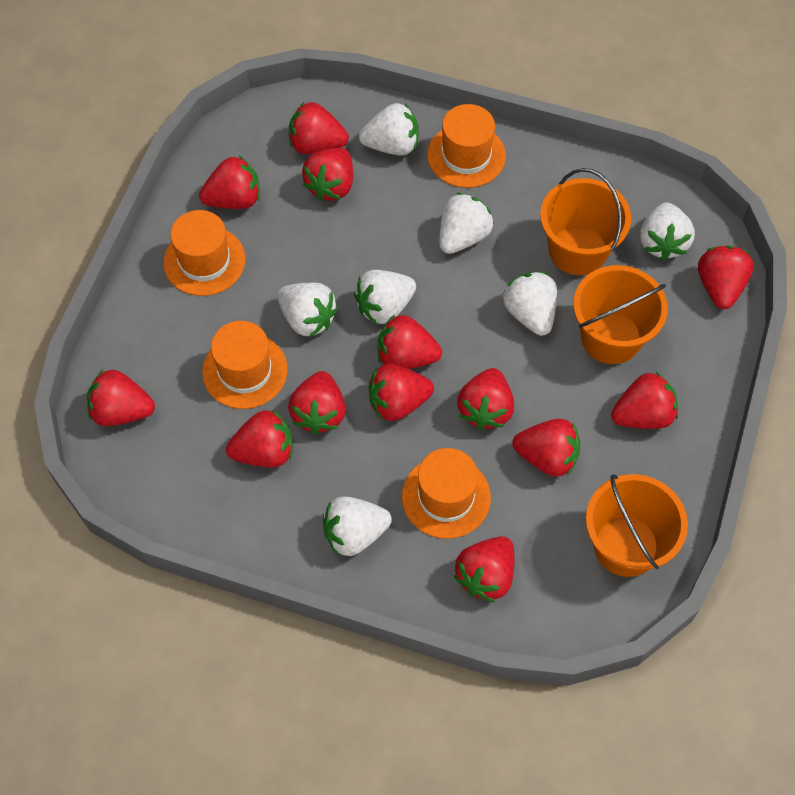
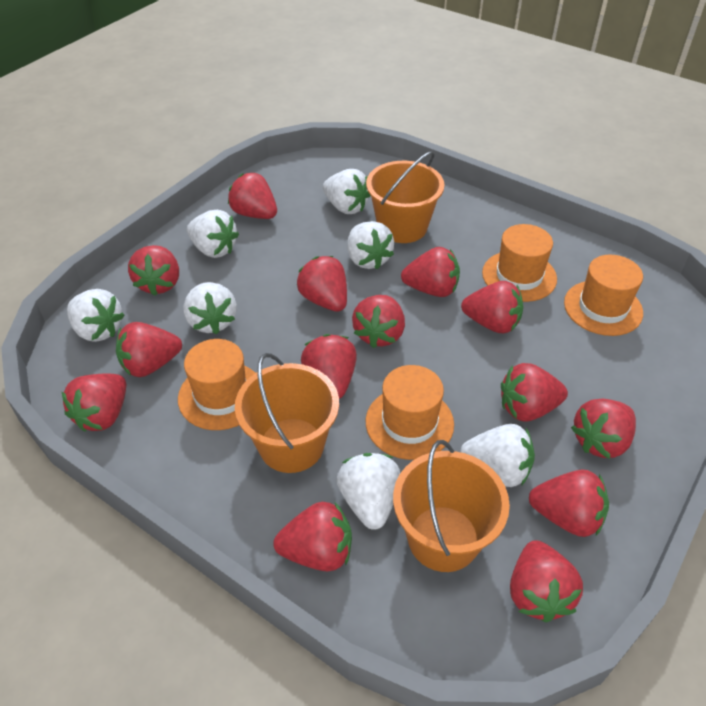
red strawberry: [87,370,155,426] [199,156,260,209] [226,410,292,468] [288,371,346,434] [289,102,349,154] [302,148,353,201] [369,364,434,421] [378,315,442,369] [454,537,514,602] [457,368,514,430] [512,419,580,477] [611,372,678,429] [698,246,754,309] = 13 -> [62,374,126,432] [116,322,182,377] [128,245,179,296] [228,173,277,219] [273,502,352,571] [297,256,347,312] [301,334,357,399] [352,295,405,348] [401,247,460,297] [461,281,523,333] [501,363,568,422] [510,540,583,622] [529,470,609,537] [571,399,636,459] = 14

